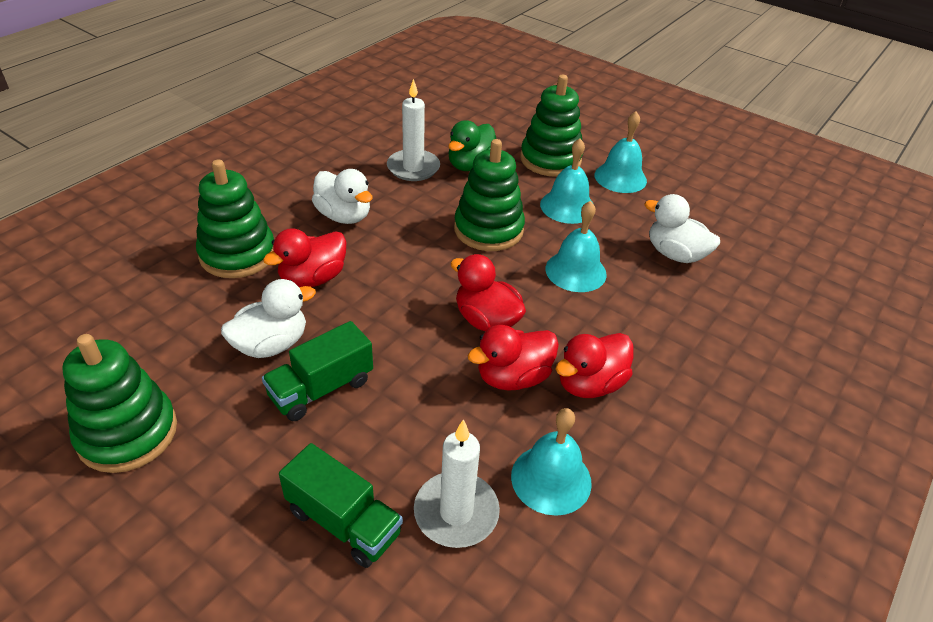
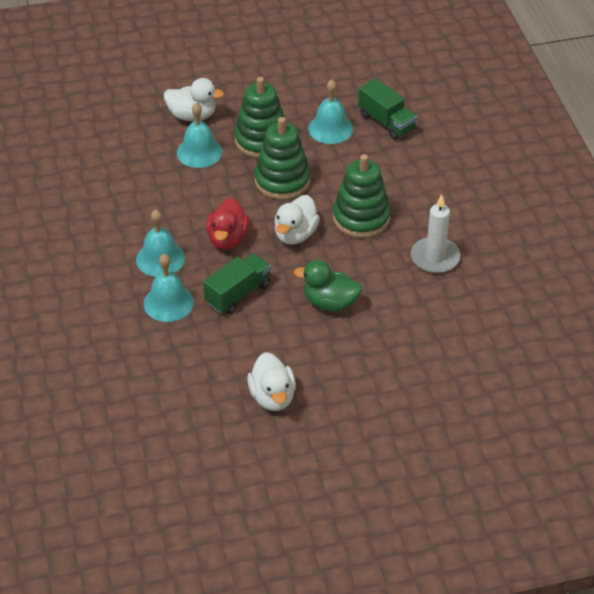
green stacking toy: [62,334,177,473] [196,159,274,278] [454,139,525,251] [520,75,583,177] = 4 -> [234,77,285,158] [254,117,311,200] [333,154,391,238] = 3
red duck: [263,228,346,287] [451,254,526,332] [468,325,559,391] [556,333,634,398] = 4 -> [206,198,250,250] = 1
white candle: [387,79,440,181] [414,419,500,548] = 2 -> [411,194,461,273] = 1

